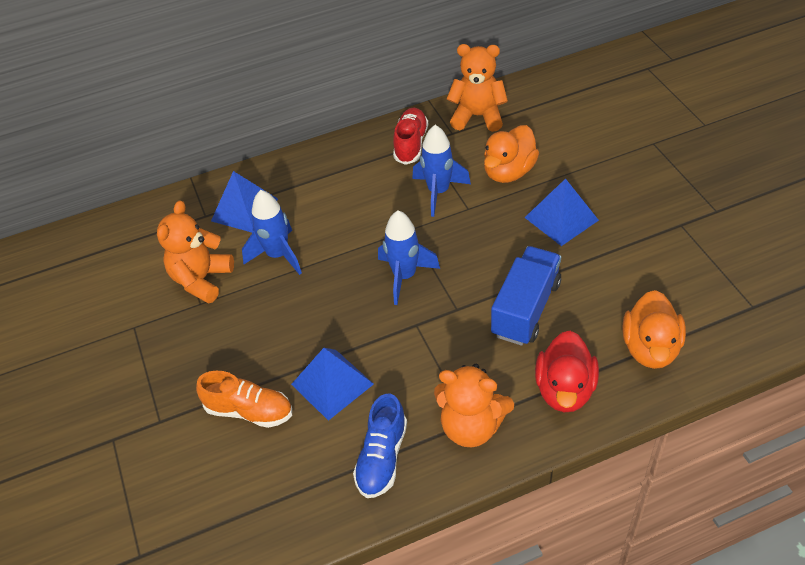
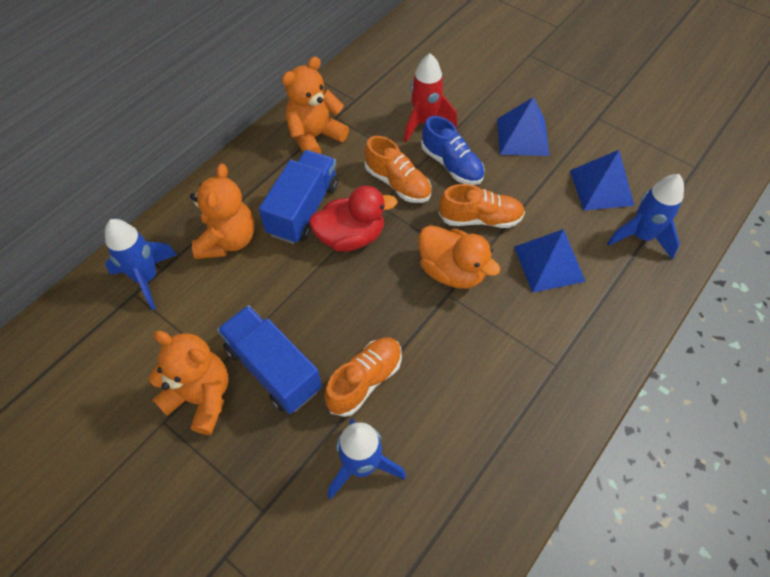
blue truck: [491,246,561,346] = 1 -> [217,305,322,414] [259,150,338,244] = 2
orange duck: [484,125,539,183] [623,290,686,369] = 2 -> [419,225,500,289] = 1
orange shoe: [196,371,292,428] = 1 -> [324,338,402,417] [364,136,431,203] [438,184,525,228] = 3
red rocket: none = 0 -> [404,53,457,142] = 1
red shoe: [393,108,428,165] = 1 -> none = 0

